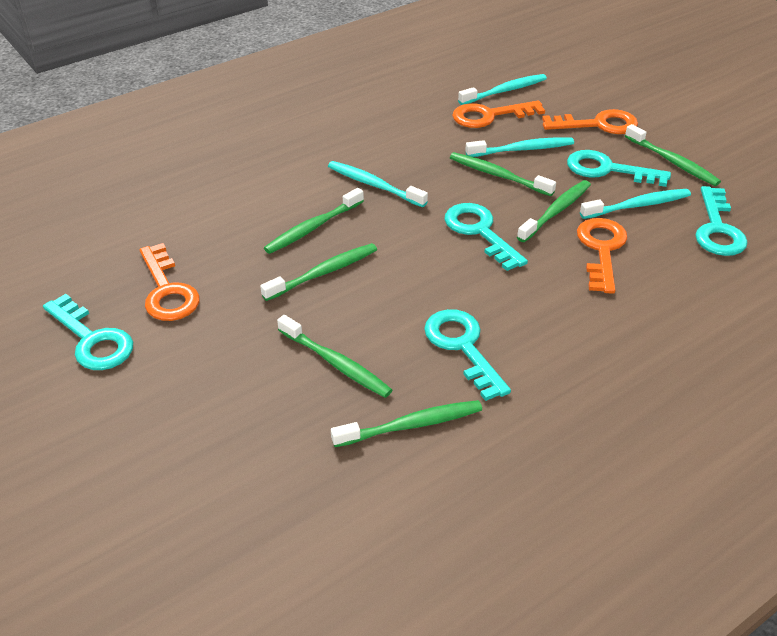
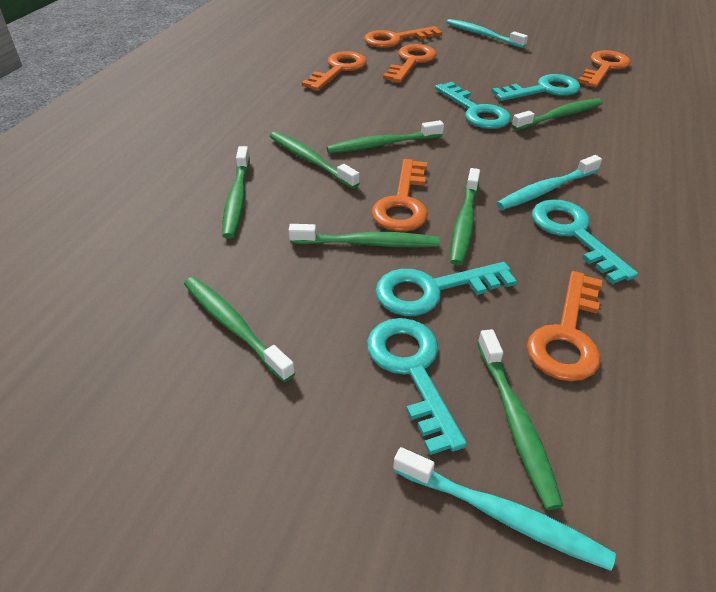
green toothbrush: [260,243,377,301] [264,188,364,254] [277,315,392,398] [331,400,482,447] [450,152,556,196] [517,180,591,242] [625,124,721,186] = 7 -> [184,277,295,382] [222,146,250,239] [270,131,360,189] [289,224,440,248] [326,120,444,154] [450,168,480,266] [477,329,563,510] [512,99,602,130] = 8
orange key: [140,243,200,321] [452,100,545,128] [542,109,638,134] [577,218,627,294] = 4 -> [302,51,367,91] [364,26,442,48] [371,159,428,232] [383,44,437,83] [527,271,602,381] [578,50,631,88] = 6
turquoise toothbrush: [328,161,428,207] [458,74,547,105] [465,137,574,157] [580,189,691,219] = 4 -> [393,447,616,571] [446,19,528,48] [496,155,602,210] = 3

